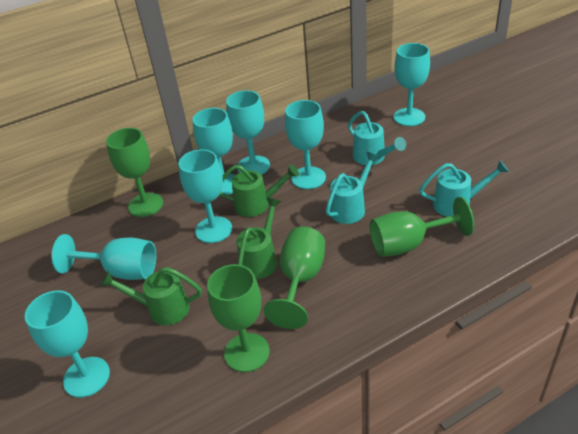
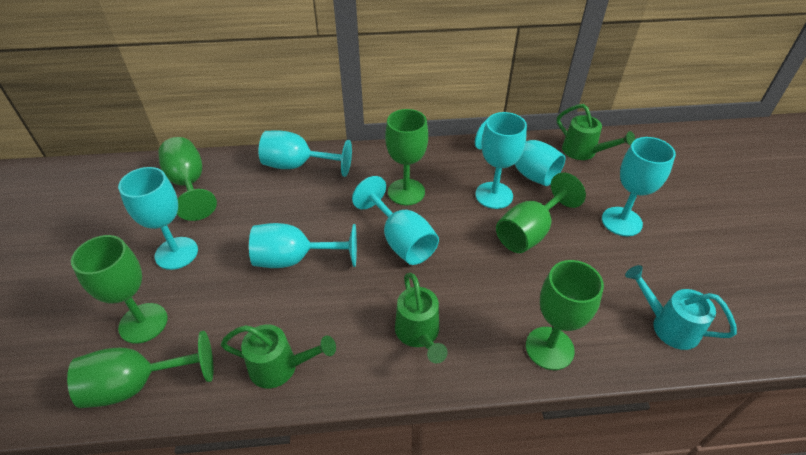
green goblet: [106,128,163,217] [207,264,270,372] [264,227,325,329] [370,197,474,257] = 4 -> [67,331,214,408] [71,235,168,344] [158,137,217,221] [385,109,428,205] [496,172,586,253] [526,260,604,370] = 6
turquoise watering can: [326,152,380,224] [348,111,406,165] [419,160,509,217] = 3 -> [625,265,737,350] = 1

